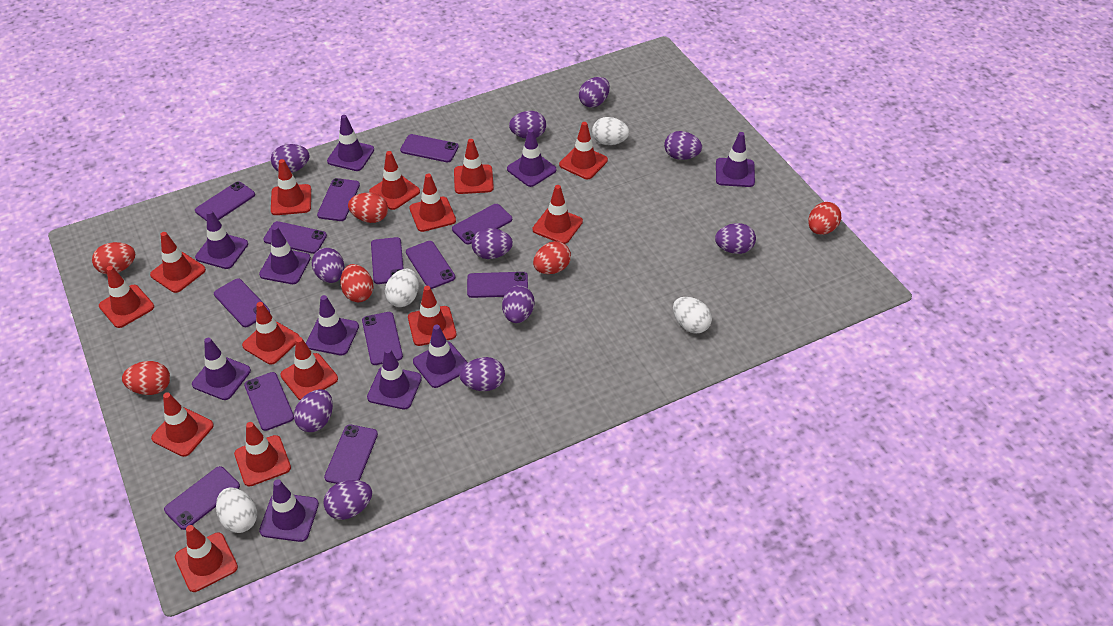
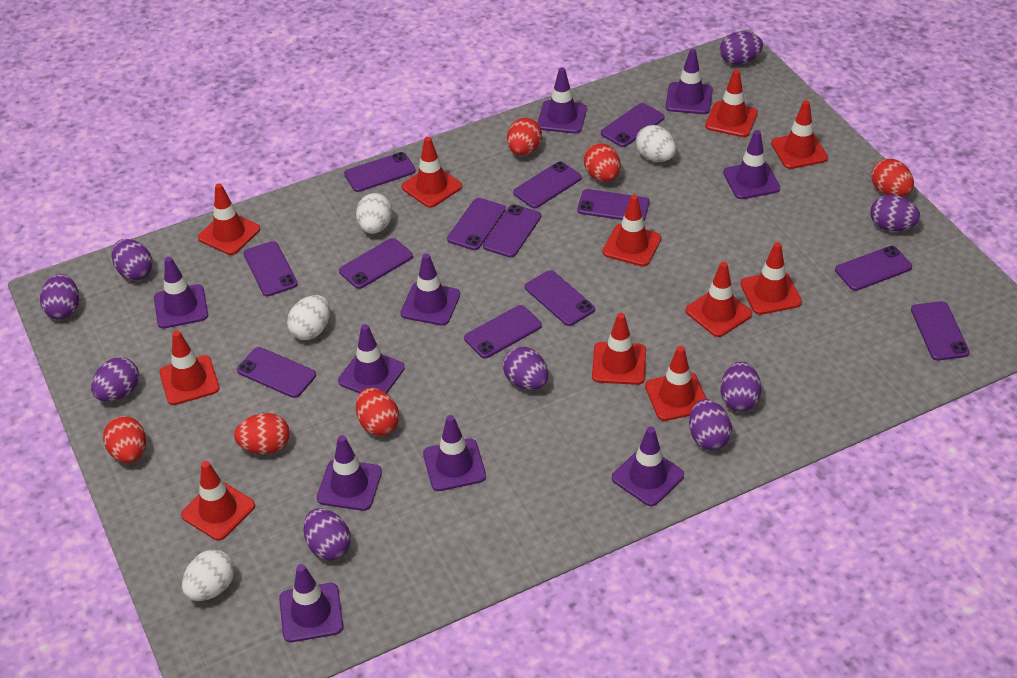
purple egg: [271,144,310,173] [294,389,333,432] [312,248,344,283] [323,480,372,520] [460,357,505,391] [472,228,513,259] [502,286,534,323] [509,111,546,138] [579,77,610,108] [664,131,702,160] [715,223,756,254] = 11 -> [40,274,79,320] [91,357,139,402] [111,239,153,281] [303,508,351,560] [503,347,548,390] [689,399,732,450] [720,32,763,65] [721,362,761,412] [870,195,920,231] = 9
red traffic cone: [99,266,154,328] [150,232,206,293] [151,392,214,457] [175,525,238,592] [234,422,291,486] [242,302,300,365] [271,159,311,215] [280,337,338,400] [369,151,420,210] [408,286,456,346] [409,174,456,232] [454,139,494,194] [533,185,583,244] [559,122,608,179] = 14 -> [159,330,220,405] [181,461,255,541] [198,184,260,255] [402,137,462,208] [592,313,646,385] [603,195,661,266] [645,346,707,421] [686,262,752,337] [705,69,758,137] [740,242,802,315] [771,100,828,169] = 11

